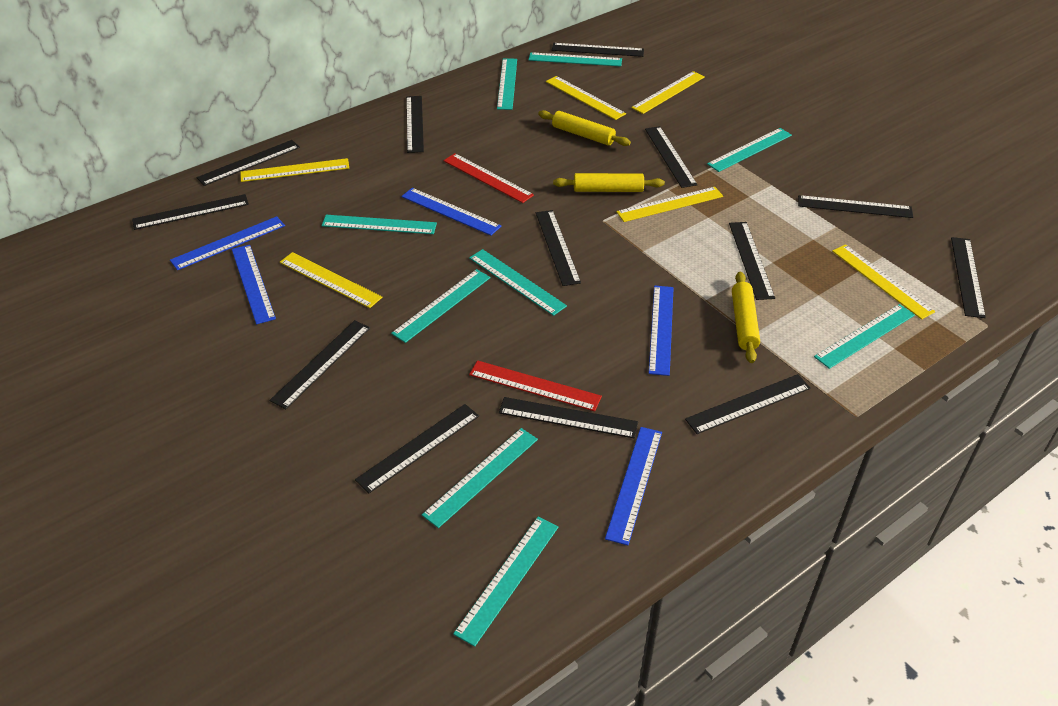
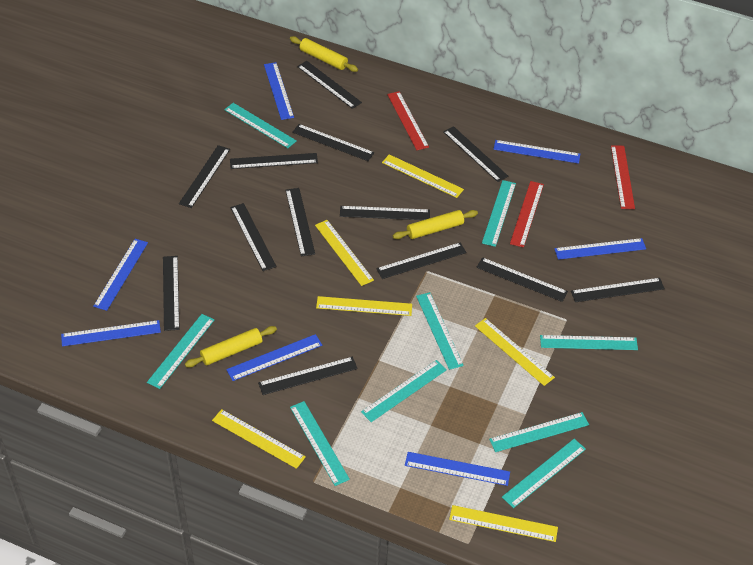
blue ruler: [170,216,285,270] [232,245,276,324] [401,188,501,236] [605,427,662,545] [649,286,674,376] = 5 -> [61,320,161,346] [93,239,148,311] [226,334,322,381] [264,62,294,120] [405,452,510,486] [494,140,580,163] [554,238,646,260] = 7
red ruler: [443,153,534,203] [469,360,602,411] = 2 -> [387,91,429,150] [510,181,544,248] [611,145,635,209] = 3

